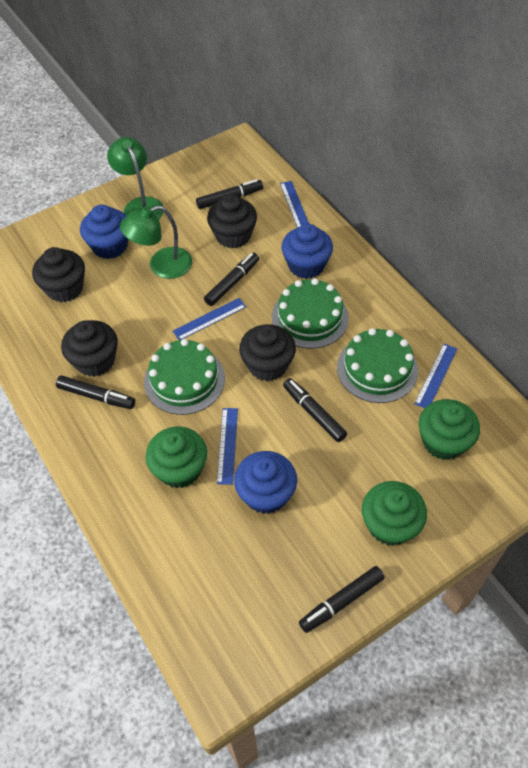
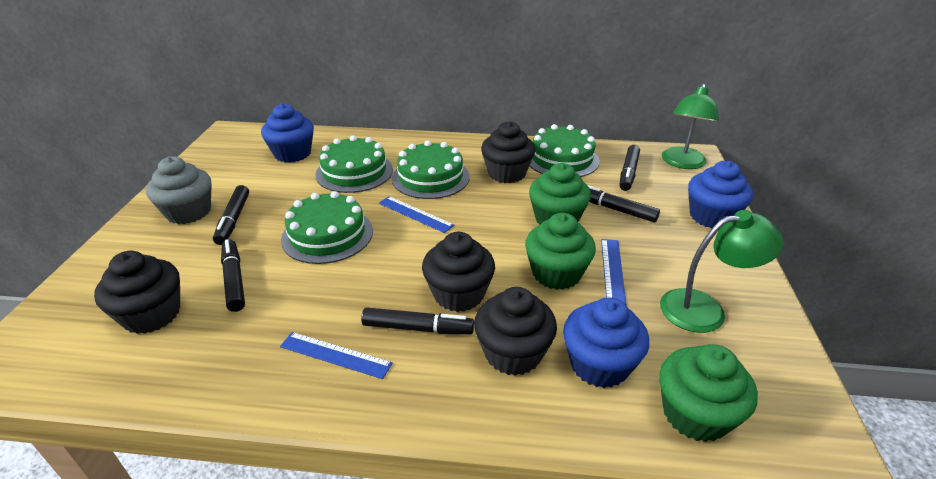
blue ruler: [173,298,246,340] [217,408,238,485] [280,181,309,227] [414,344,457,408] = 4 -> [280,332,393,379] [379,196,454,233] [601,239,626,304] = 3
green cake: [144,339,225,415] [272,278,349,349] [337,328,418,403] = 3 -> [281,191,373,264] [315,135,393,193] [392,140,469,199] [529,124,600,177] = 4
grey cupcake: none = 0 -> [146,156,212,224] = 1

